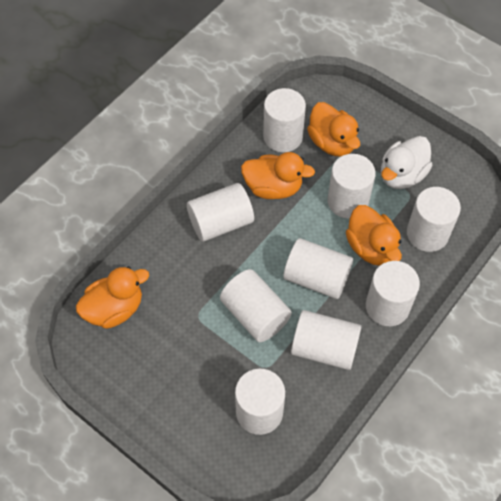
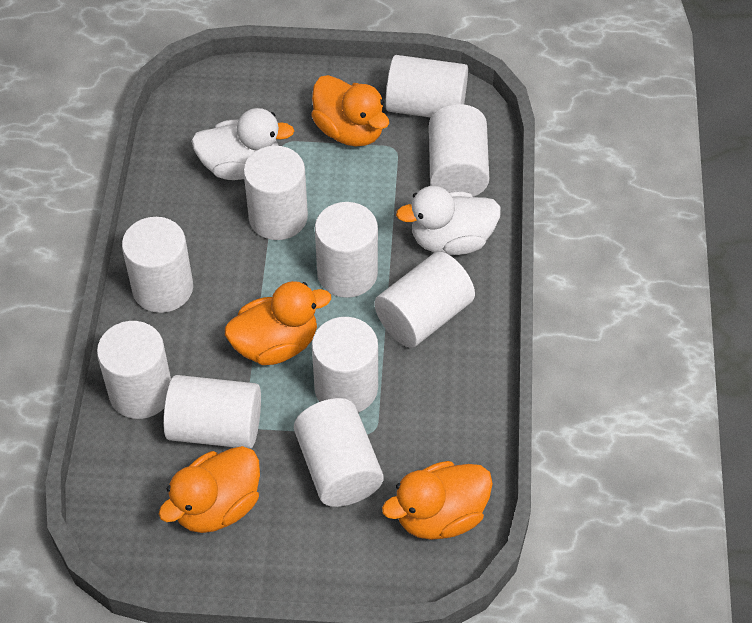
white cylinder: [187,183,254,242] [220,269,292,342] [235,369,285,435] [263,88,306,152] [283,238,353,299] [291,310,361,370] [327,154,376,219] [366,261,420,326] [407,187,461,252] = 9 -> [97,321,171,419] [122,217,193,313] [163,375,261,449] [243,146,308,240] [294,398,384,507] [312,317,378,413] [315,202,378,298] [374,252,475,348] [385,55,468,118] [429,104,489,197] = 10
white duck: [381,136,433,189] = 1 -> [191,108,294,180] [396,186,501,255] = 2

